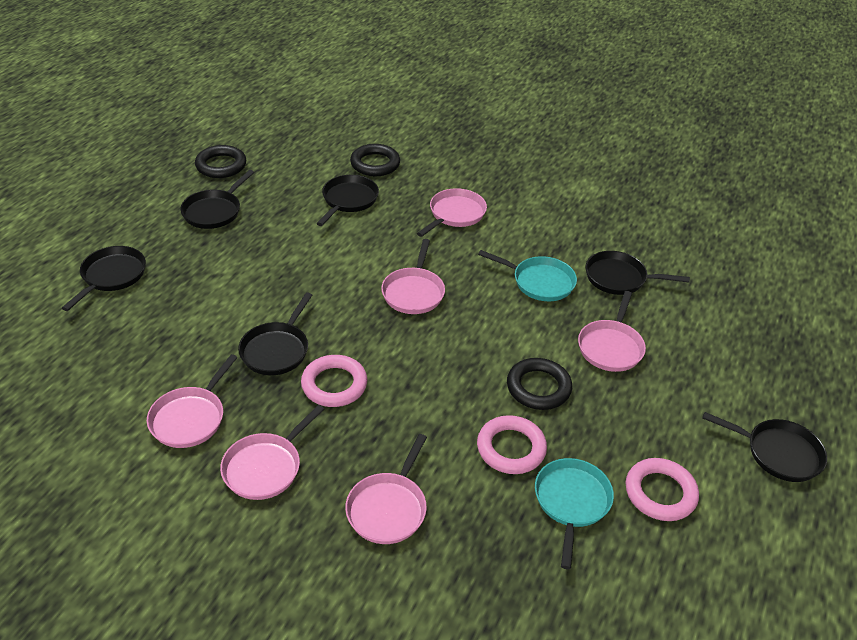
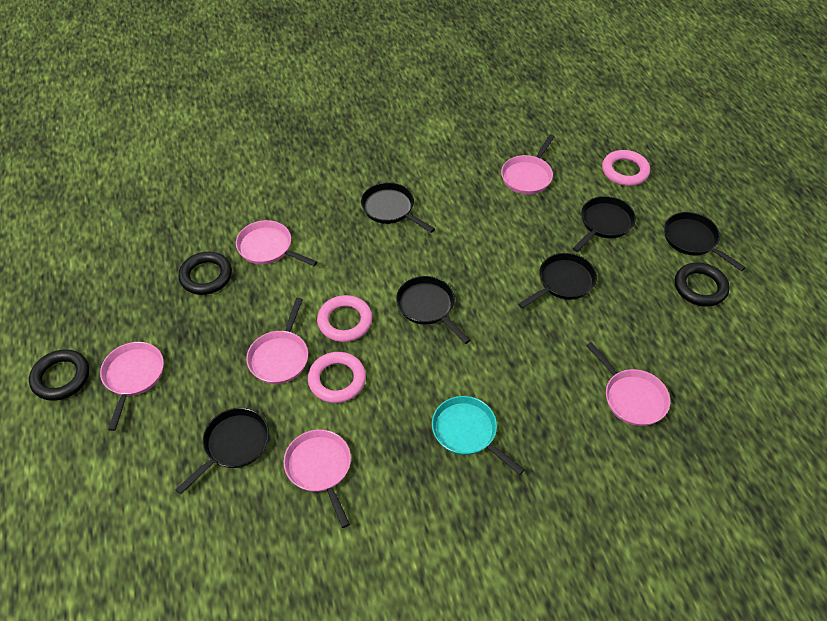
turquoise pan: [478,250,577,301] [535,458,614,569] = 2 -> [432,396,525,475] = 1

